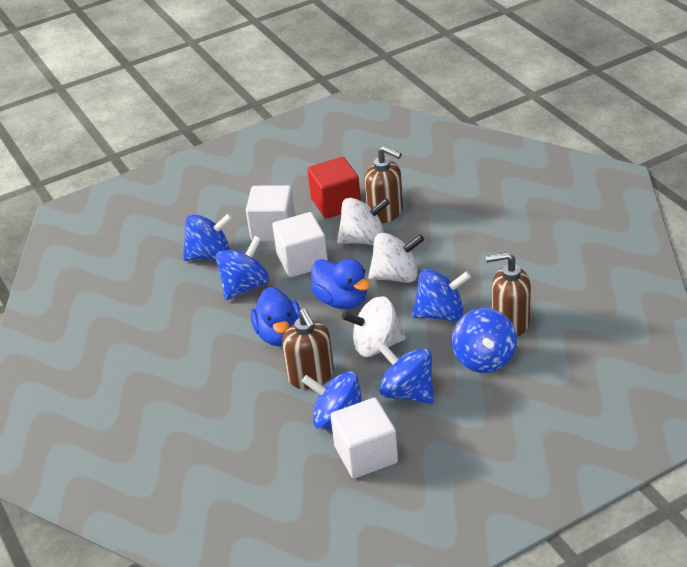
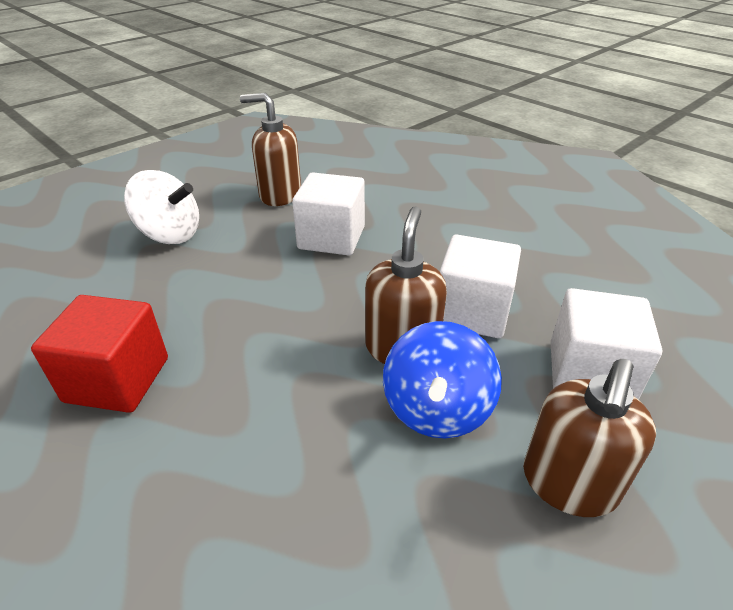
blue duck: [251,287,301,346] [311,259,370,309] = 2 -> none = 0
blue spinning top: [183,213,233,261] [215,236,269,300] [302,371,363,429] [377,342,434,404] [412,269,471,322] [452,308,517,373] = 6 -> [383,321,502,438] = 1
white spinning top: [337,198,390,245] [341,296,406,357] [368,232,424,283] = 3 -> [124,170,199,244] = 1

